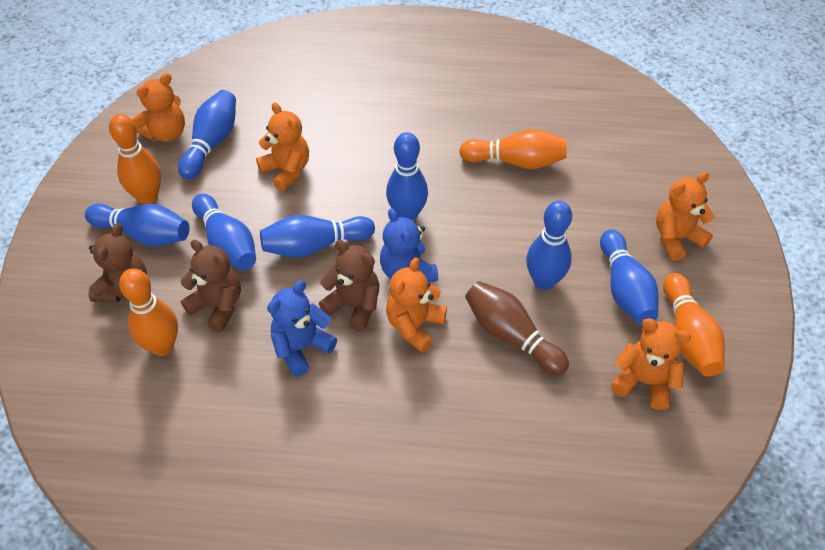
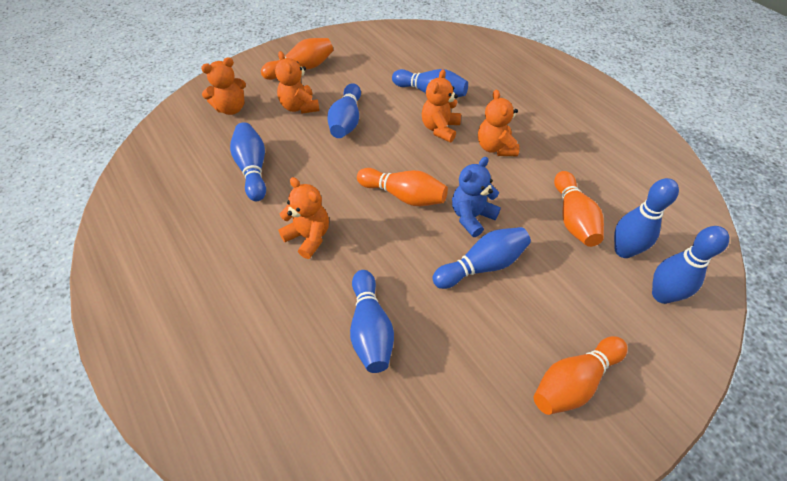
blue teddy bear: [267,281,337,376] [380,209,438,282] = 2 -> [452,157,501,237] = 1
brown bowling pin: [465,281,569,376] = 1 -> none = 0
brown teddy bear: [89,223,147,302] [180,240,241,332] [319,240,380,332] = 3 -> none = 0

